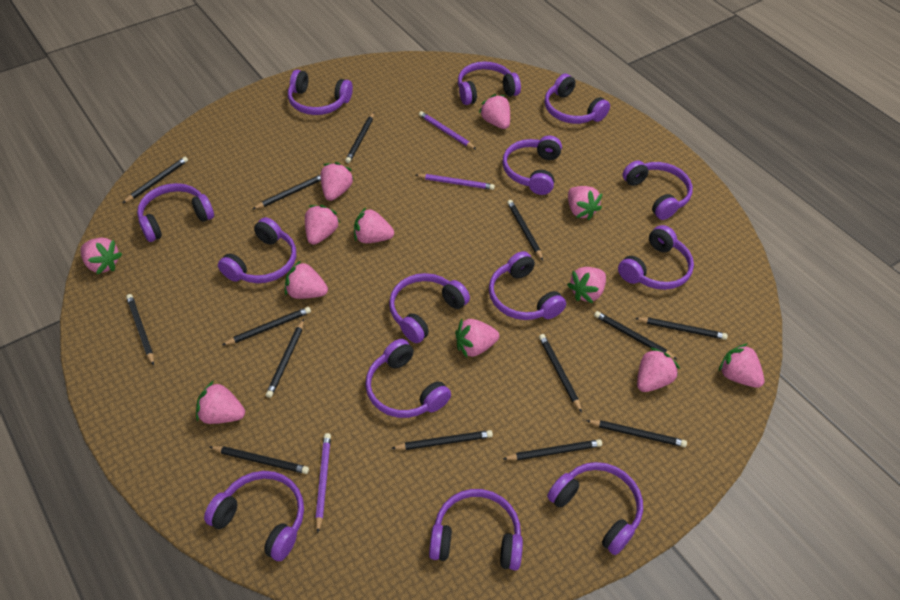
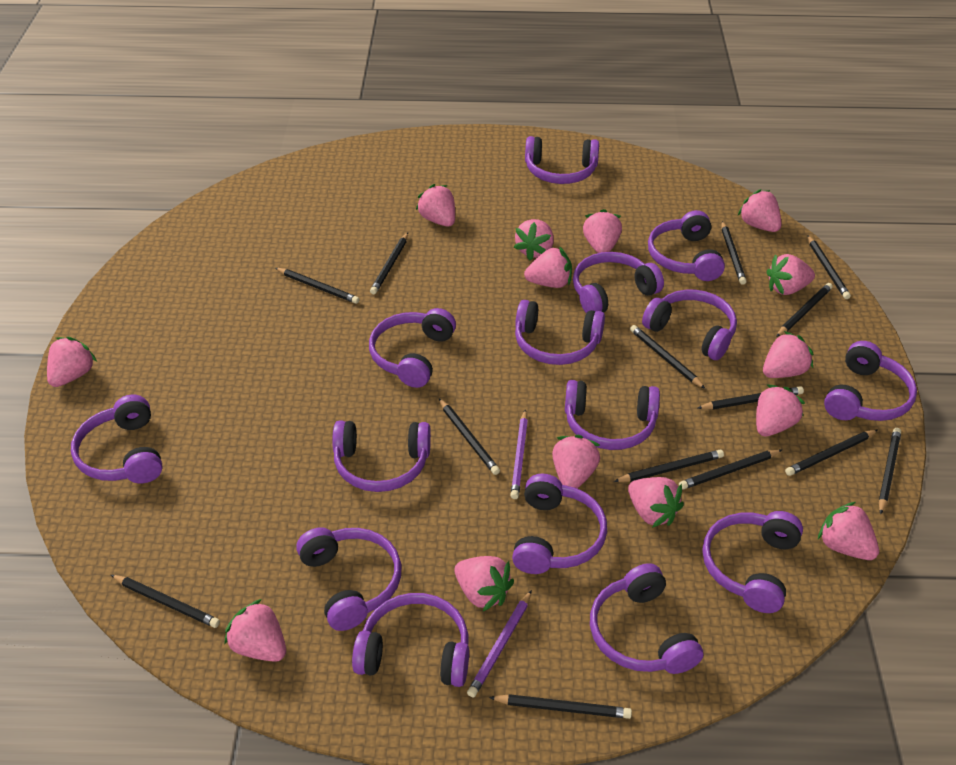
pink strawberry: [81,238,122,274] [196,381,245,424] [285,260,328,299] [305,205,340,245] [320,162,354,201] [354,207,394,243] [455,319,499,358] [479,94,510,129] [567,267,606,303] [568,186,602,220] [637,348,680,392] [718,343,764,388] = 12 -> [47,337,97,387] [224,599,286,662] [416,184,455,226] [454,556,514,611] [514,219,554,260] [524,246,572,288] [552,435,600,488] [583,209,622,253] [628,477,684,528] [738,189,782,232] [756,384,805,436] [763,331,813,378] [767,254,815,295] [818,502,879,560] = 14
purple headphones: [137,183,214,242] [204,471,304,561] [218,217,296,283] [288,70,353,115] [365,339,451,418] [389,273,470,343] [429,489,523,571] [458,61,521,105] [489,251,566,320] [502,135,562,195] [544,74,610,124] [547,462,643,555] [618,225,694,290] [622,160,693,220] = 14 -> [71,395,163,483] [296,527,401,631] [332,420,431,492] [352,593,469,687] [369,308,456,388] [512,474,607,574] [515,300,605,365] [525,136,599,184] [565,380,660,450] [573,252,664,313] [590,563,703,674] [642,290,737,360] [648,210,725,281] [702,511,803,613] [824,341,917,421] = 15
purple pencil: [315,433,331,533] [416,174,495,190] [419,111,476,149] = 3 -> [467,590,532,697] [510,410,528,499] = 2

